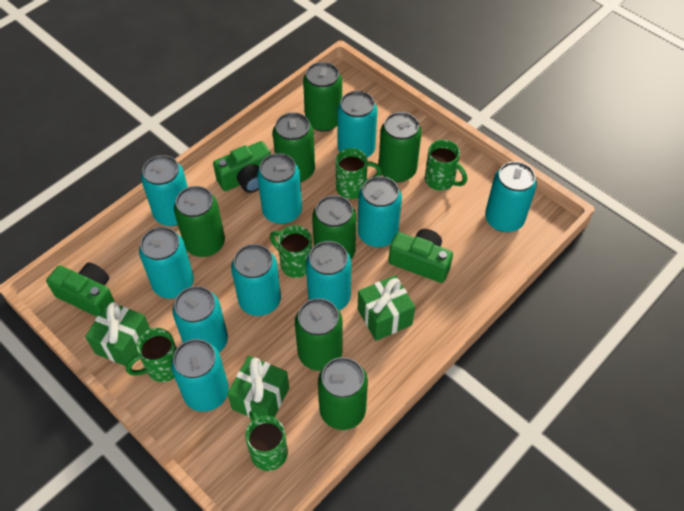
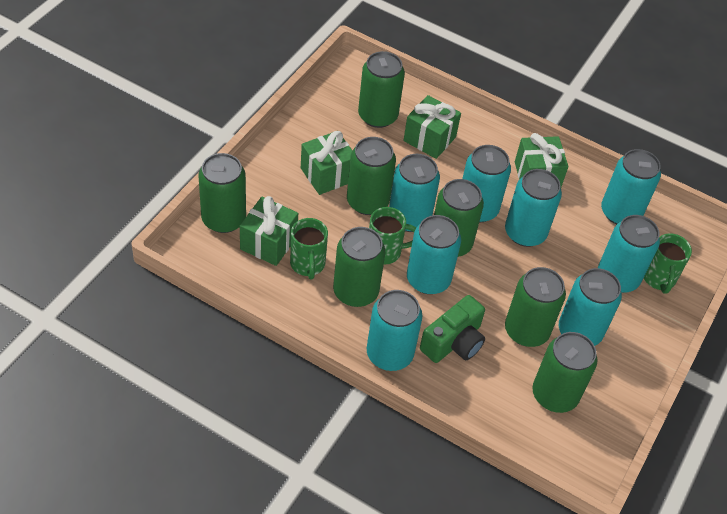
green camera: [46,262,115,317] [213,141,271,193] [389,229,453,283] = 3 -> [420,295,485,363] = 1
green gift: [85,301,150,366] [227,356,289,418] [358,275,415,341] = 3 -> [240,196,298,266] [301,131,352,195] [403,95,461,159] [515,133,568,188] = 4
green mug: [126,328,177,382] [245,410,288,471] [270,225,312,278] [336,148,382,199] [425,140,467,190] = 5 -> [290,218,328,280] [369,207,416,264] [644,233,692,294] = 3
turquoise can: [139,227,194,298] [141,155,188,226] [171,339,229,412] [173,286,228,353] [231,244,281,316] [257,153,302,224] [306,241,352,311] [337,91,377,157] [358,176,402,247] [485,161,537,232] = 10 -> [366,290,422,371] [389,154,440,232] [407,215,461,294] [462,145,511,222] [505,169,562,247] [559,268,622,346] [598,215,660,293] [601,149,661,225] = 8

